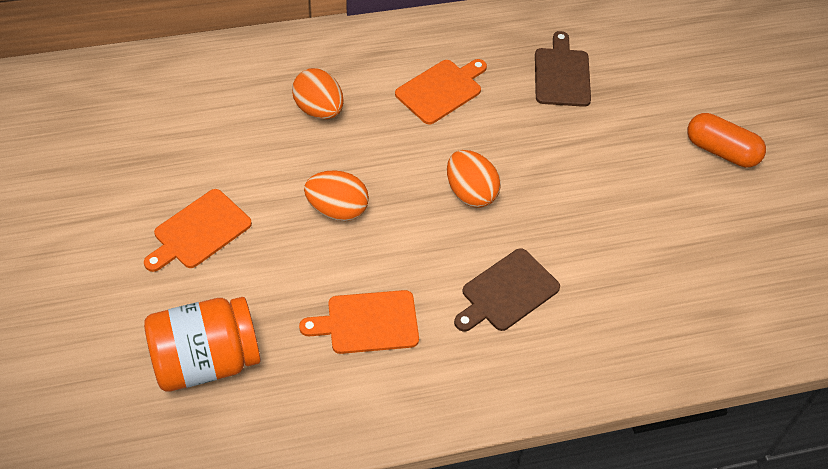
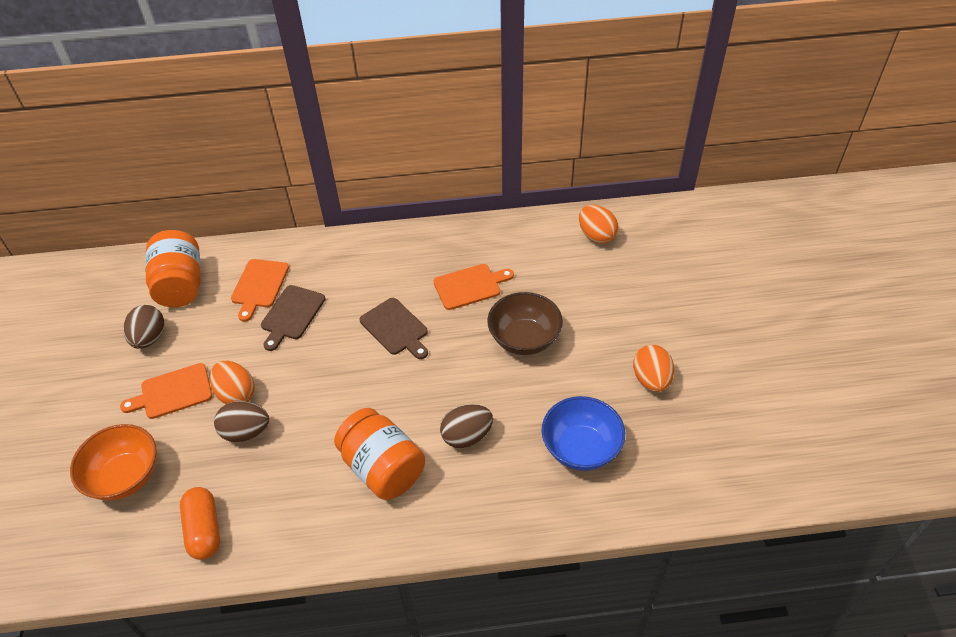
blue bowl: none = 0 -> [542,396,625,471] = 1
brown bowl: none = 0 -> [487,292,563,355] = 1
brown egg: none = 0 -> [123,305,164,349] [214,401,269,442] [440,404,493,448] = 3
orange bowl: none = 0 -> [70,424,157,501] = 1
orange jar: [144,297,261,392] = 1 -> [145,230,201,307] [334,408,425,500] = 2

